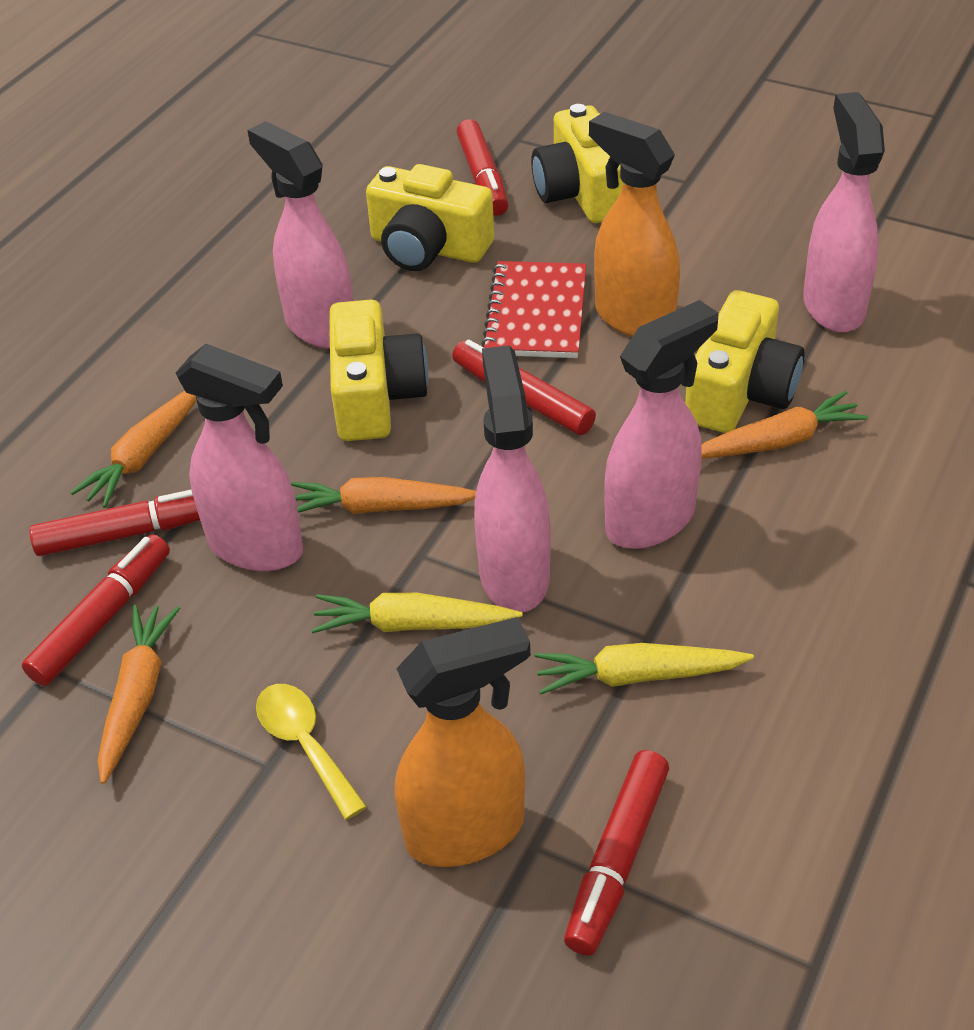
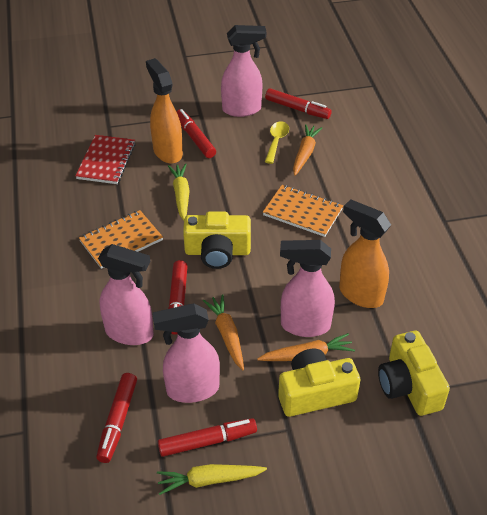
orange carrot: [70,391,197,508] [98,605,180,784] [291,477,476,514] [701,391,868,459] = 4 -> [203,294,244,370] [257,333,355,361] [293,124,322,176] = 3
orange notebook: none = 0 -> [79,210,163,269] [263,185,343,237] = 2
pink spray bottle: [176,344,303,571] [247,121,353,348] [474,345,551,613] [604,300,718,549] [803,92,885,333] = 5 -> [98,244,154,345] [152,303,220,403] [221,25,266,117] [280,240,335,337] = 4
yellow camera: [329,300,428,441] [366,164,494,271] [531,104,623,223] [685,290,804,433] = 4 -> [183,212,251,269] [278,349,360,417] [378,330,450,416] = 3

